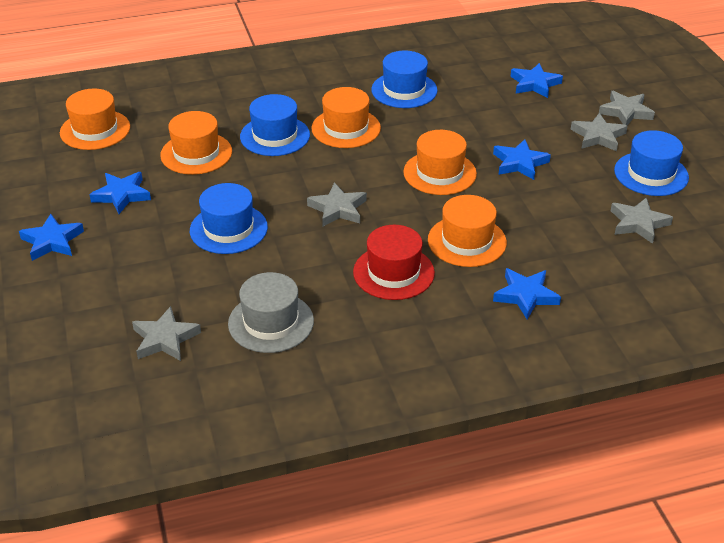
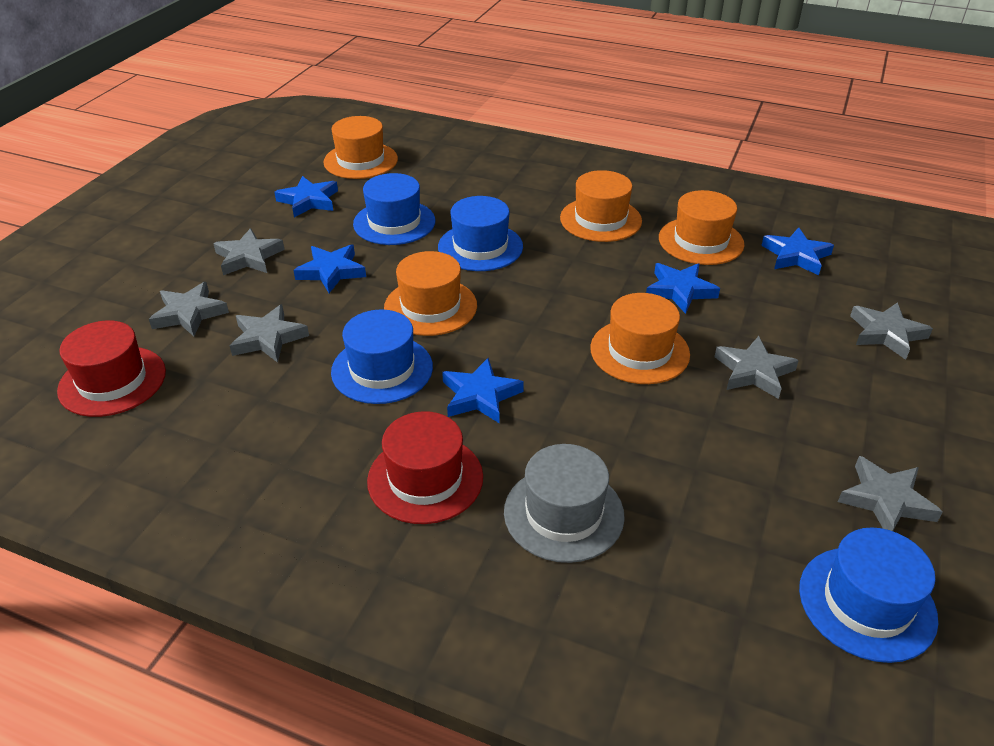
grey star: [132,306,201,361] [307,183,367,226] [570,113,628,151] [599,91,655,125] [611,197,673,244] = 5 -> [149,282,229,336] [213,228,285,275] [230,304,309,363] [714,336,799,399] [838,456,943,531] [850,302,933,360] = 6
red hat: [353,225,435,300] = 1 -> [57,320,166,417] [367,411,483,524] = 2

